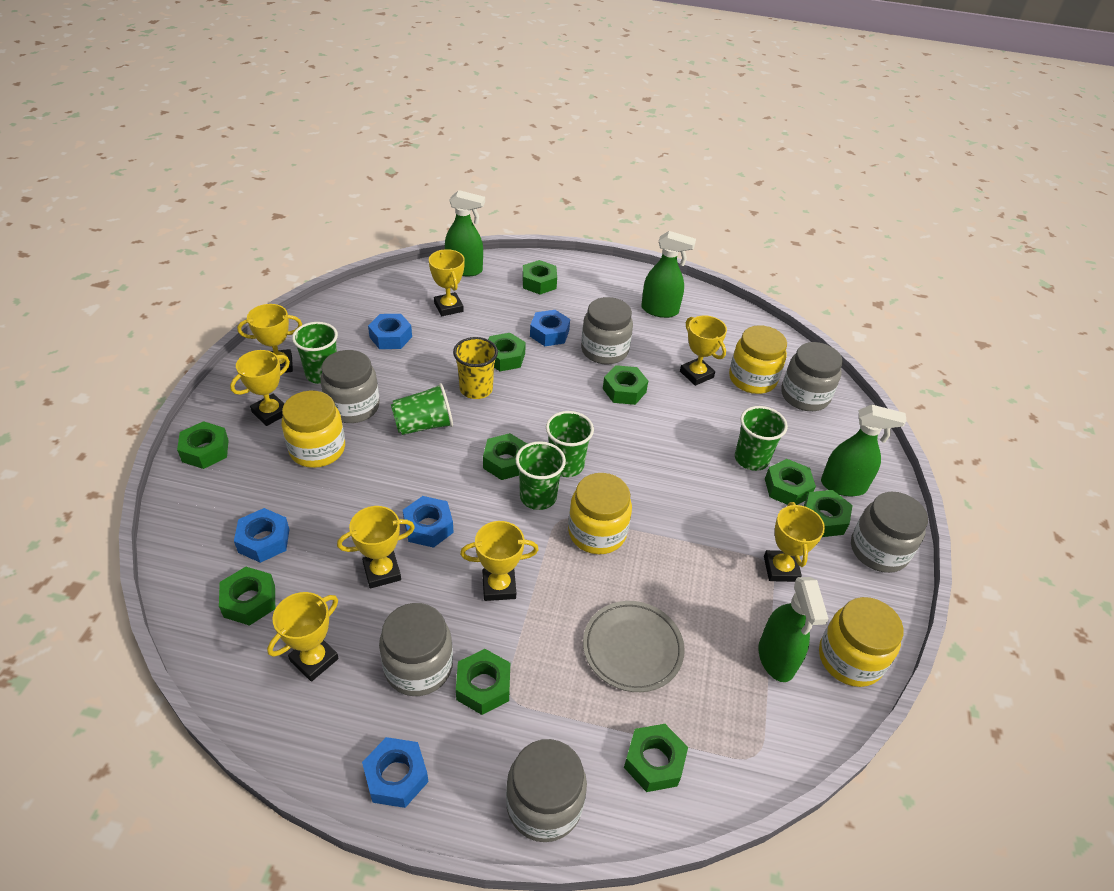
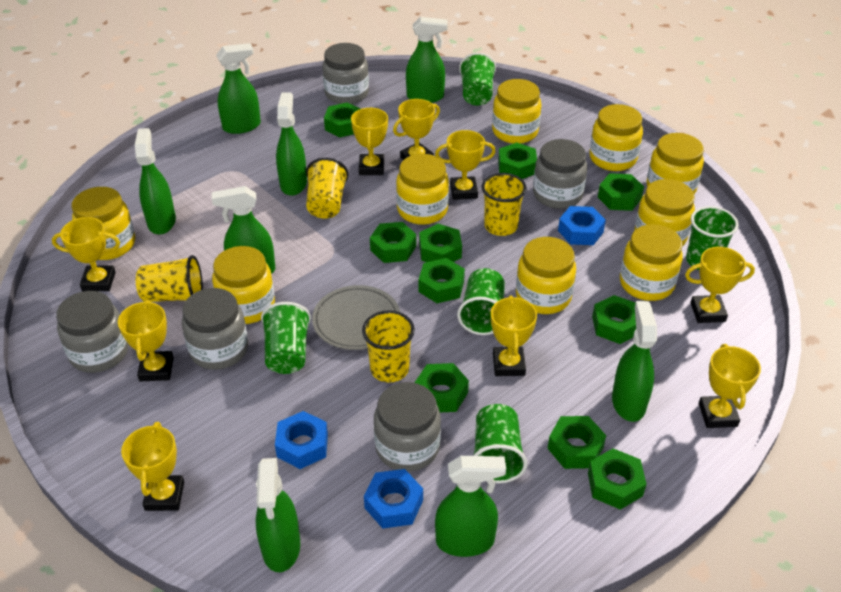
blue nut: [234,508,290,563] [362,737,428,808] [368,314,412,349] [403,496,454,548] [530,310,570,346] = 5 -> [275,411,328,469] [364,469,423,528] [558,206,606,245] = 3
green spray bottle: [445,190,485,276] [641,231,696,318] [758,577,829,682] [821,405,907,496] = 4 -> [135,128,176,235] [212,186,275,274] [216,43,261,134] [256,458,300,572] [276,92,307,196] [406,17,448,103] [435,456,506,557] [612,301,657,422] = 8
grey jar: [320,350,380,423] [379,603,453,696] [506,739,587,842] [581,297,633,365] [781,342,843,411] [851,492,928,573] = 6 -> [56,291,128,373] [182,288,248,370] [322,43,369,104] [374,382,441,472] [533,139,587,209] = 5
yellow cup: [453,337,498,399] = 1 -> [136,255,203,302] [306,158,348,219] [362,310,415,383] [482,173,527,236] = 4
yellow jar: [282,391,345,468] [568,473,632,554] [729,325,787,394] [819,597,904,687] = 4 -> [72,187,135,260] [212,246,275,324] [396,154,449,225] [492,79,542,144] [516,237,576,314] [589,104,643,171] [620,224,683,301] [635,179,695,246] [647,133,704,194] = 9
yellow trophy: [230,350,290,426] [237,304,302,373] [267,592,339,682] [337,506,415,588] [429,249,465,316] [460,521,539,601] [680,315,727,386] [764,502,825,582] = 8 -> [52,217,120,291] [118,300,174,382] [121,422,184,511] [351,108,388,175] [393,99,440,160] [435,130,496,200] [491,295,537,376] [685,247,755,323] [699,344,761,428] = 9

